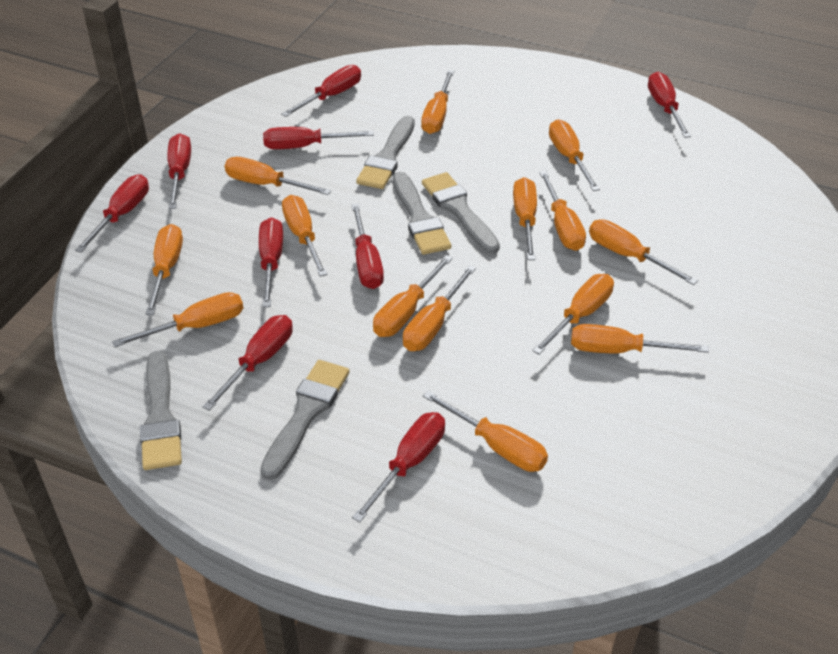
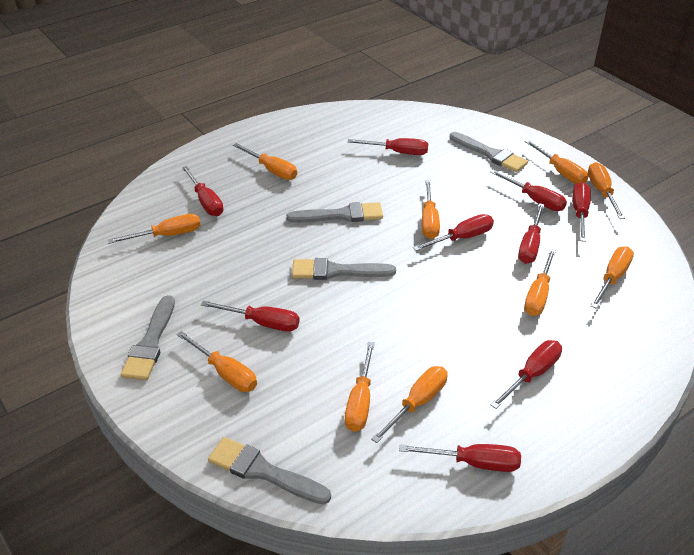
orange screwdriver: [112,292,243,347] [146,224,183,315] [225,157,331,195] [282,195,327,277] [373,255,453,337] [403,265,476,351] [421,70,454,134] [423,391,548,472] [513,177,537,260] [532,274,614,355] [539,171,586,251] [549,119,600,191] [571,324,709,353] [589,219,698,285] = 14 -> [108,214,201,244] [176,331,257,392] [233,143,297,180] [345,342,375,432] [371,366,447,443] [422,180,440,239] [524,249,556,316] [525,140,588,184] [588,162,625,219] [591,246,634,308] = 10

